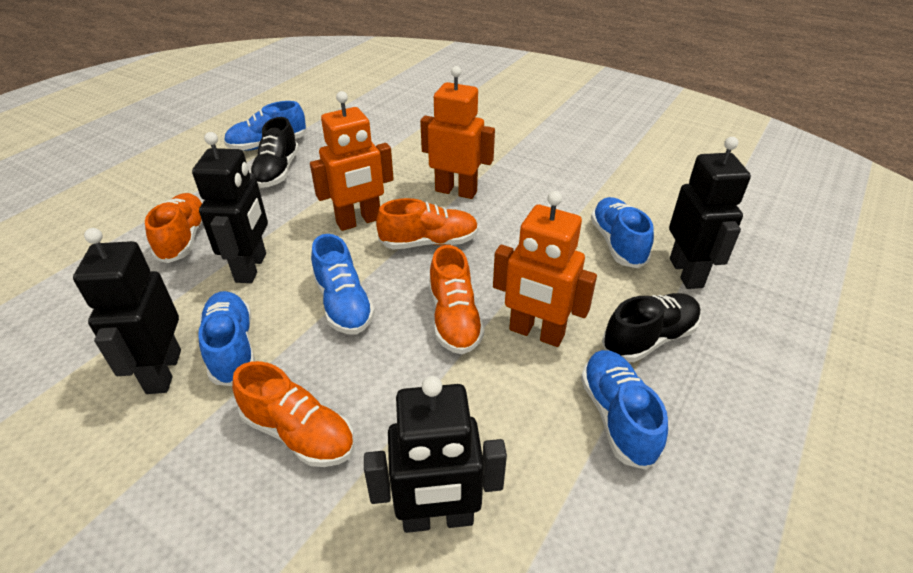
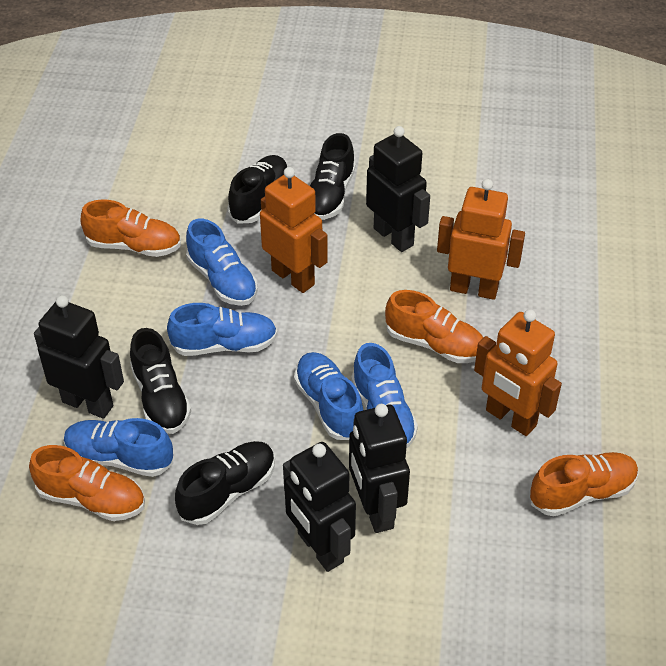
black shoe: [250,117,299,188] [602,293,701,362] = 2 -> [130,328,191,434] [175,441,275,525] [228,155,288,224] [310,133,356,220] = 4

